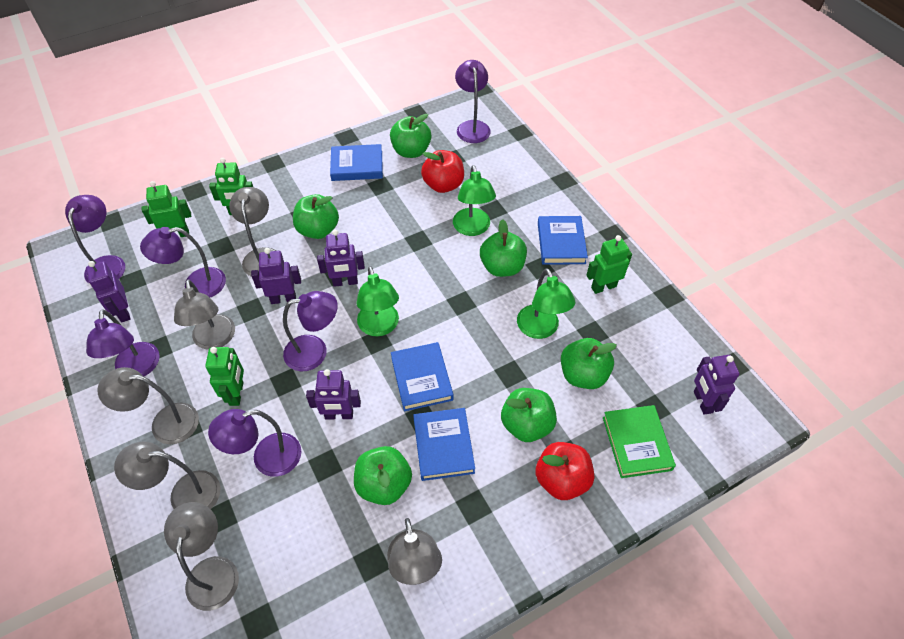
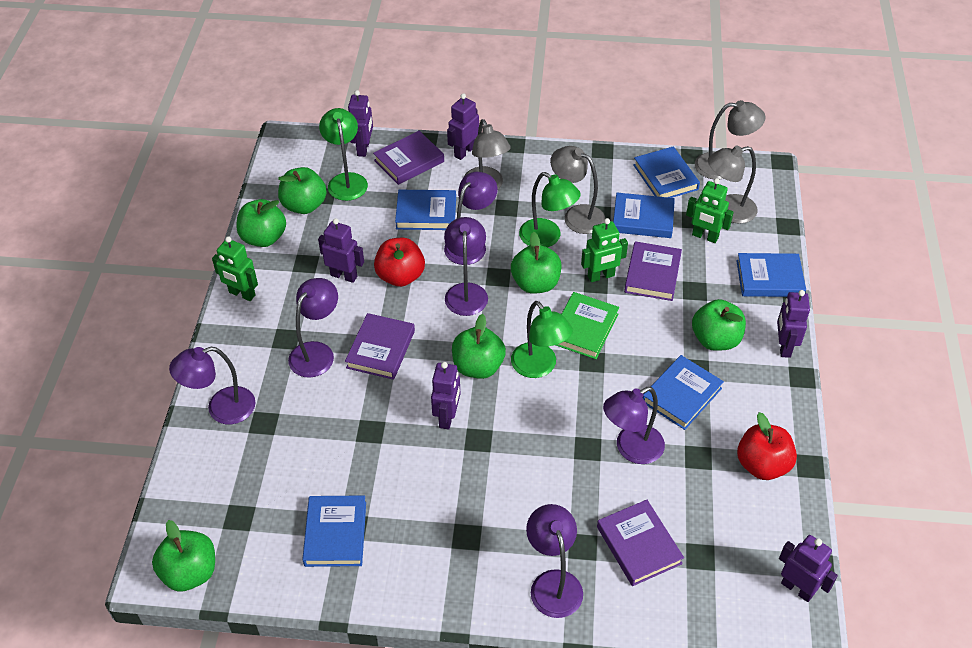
blue book: [330,144,383,181] [391,342,453,411] [413,408,475,481] [538,216,588,265] = 4 -> [302,495,366,567] [395,190,456,230] [613,193,675,238] [633,146,700,198] [643,355,724,430] [736,253,806,297] = 6
green robot: [142,181,191,237] [205,347,244,406] [209,158,253,215] [586,235,632,294] = 4 -> [212,236,258,301] [581,218,628,282] [686,178,734,243] = 3
grey lamp: [97,367,199,444] [114,442,220,509] [164,502,239,611] [174,280,235,350] [229,187,277,277] [387,518,442,585] = 6 -> [464,119,511,190] [550,146,605,234] [695,100,765,179] [708,146,758,224] = 4
purple book: none = 0 -> [345,313,415,380] [373,131,444,185] [597,500,684,586] [624,241,682,301] = 4
purple robot: [86,261,131,323] [251,248,301,304] [306,369,361,420] [317,230,365,287] [694,355,740,415] = 5 -> [318,218,364,283] [348,90,373,157] [431,362,460,429] [447,93,479,160] [777,290,810,358] [779,535,838,602] = 6

